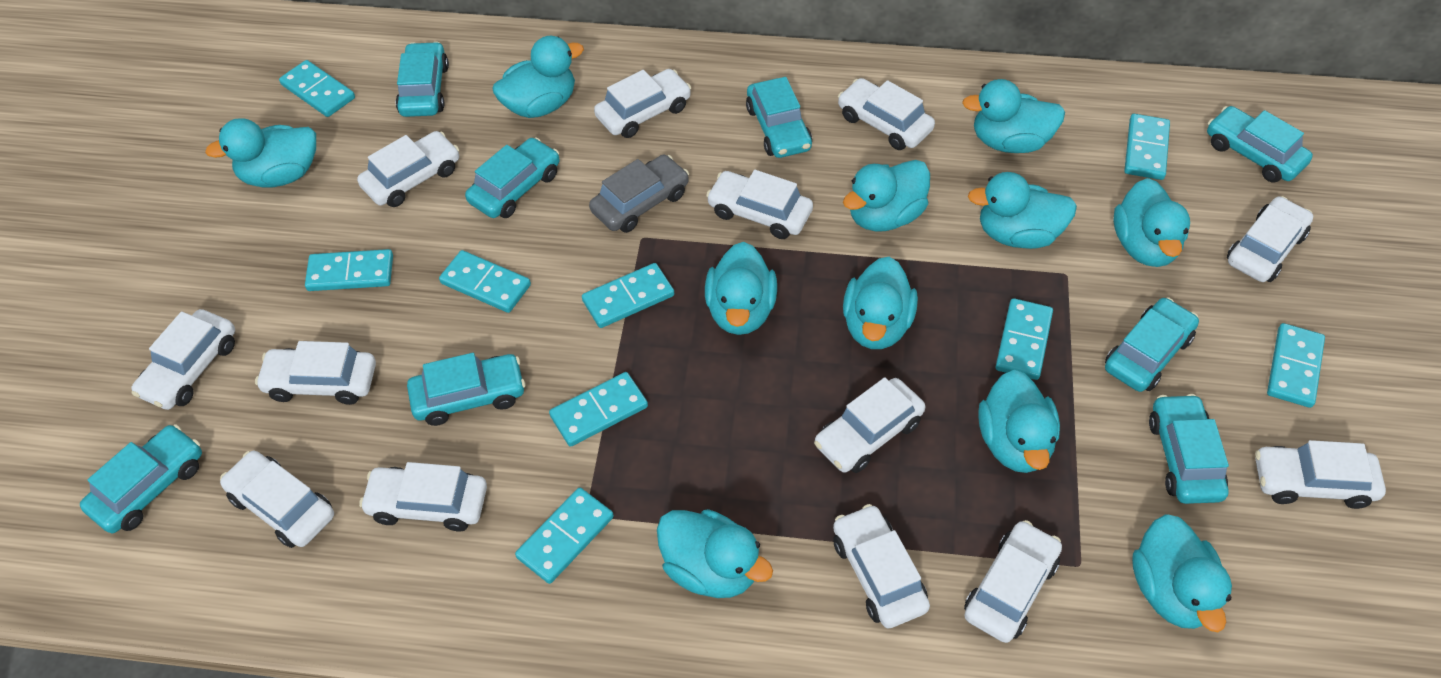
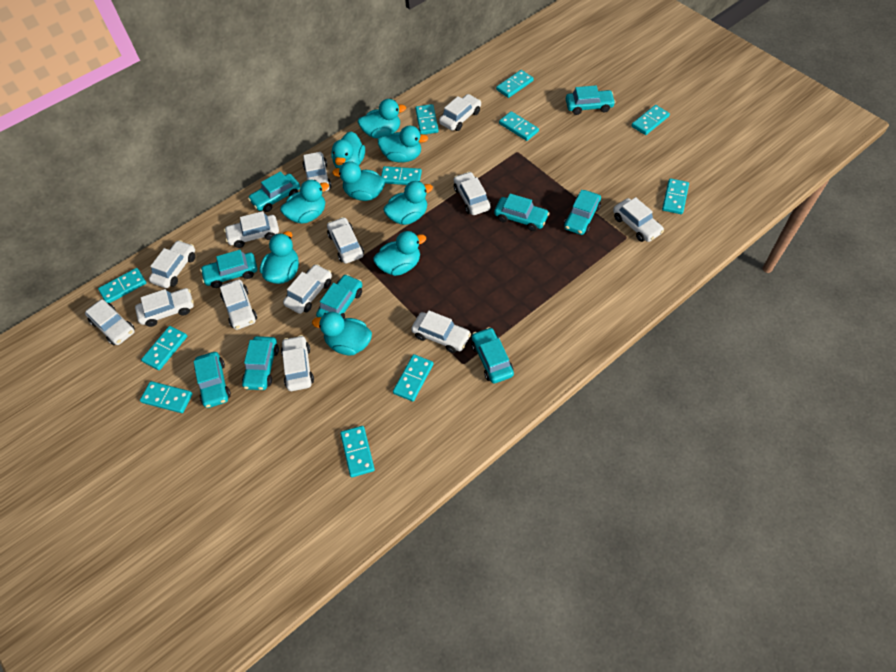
grey car: [589,155,689,233] = 1 -> none = 0
turquoise car: [80,424,202,533] [396,42,449,117] [407,353,525,426] [465,137,560,218] [746,77,812,158] [1105,297,1199,392] [1149,394,1229,504] [1207,106,1313,183] = 8 -> [194,352,231,408] [200,250,257,288] [242,336,279,390] [248,171,300,212] [316,274,362,319] [471,327,514,384] [494,194,549,231] [564,190,601,235] [566,85,616,115] = 9
turquoise domino: [279,60,355,117] [305,249,393,291] [439,250,531,313] [515,488,614,584] [549,372,648,447] [582,263,674,328] [995,298,1053,380] [1124,114,1170,180] [1267,323,1325,408] = 9 -> [98,268,146,303] [140,381,193,413] [141,326,187,370] [340,426,375,477] [381,166,422,185] [393,354,433,402] [415,104,439,134] [496,70,534,98] [499,111,539,141] [631,105,670,135] [662,178,689,214] = 11
turquoise duck: [205,118,316,187] [492,36,584,118] [657,509,773,598] [705,242,777,335] [843,160,930,232] [843,257,918,349] [962,79,1065,153] [968,172,1077,249] [978,370,1060,473] [1113,178,1190,267] [1132,514,1232,632] = 11 -> [260,231,299,284] [280,180,329,224] [312,312,372,355] [331,131,365,168] [332,161,385,201] [358,99,406,139] [373,231,426,276] [378,126,428,162] [383,181,433,225] = 9

